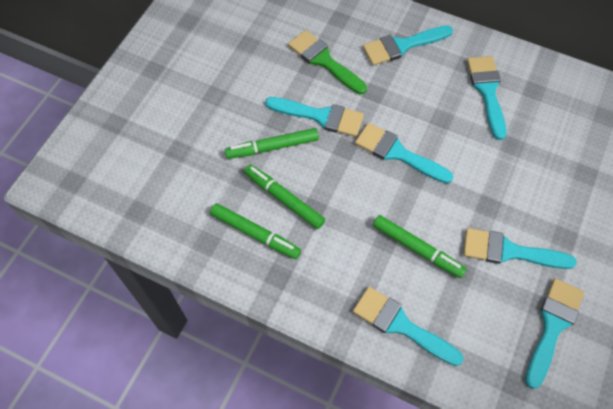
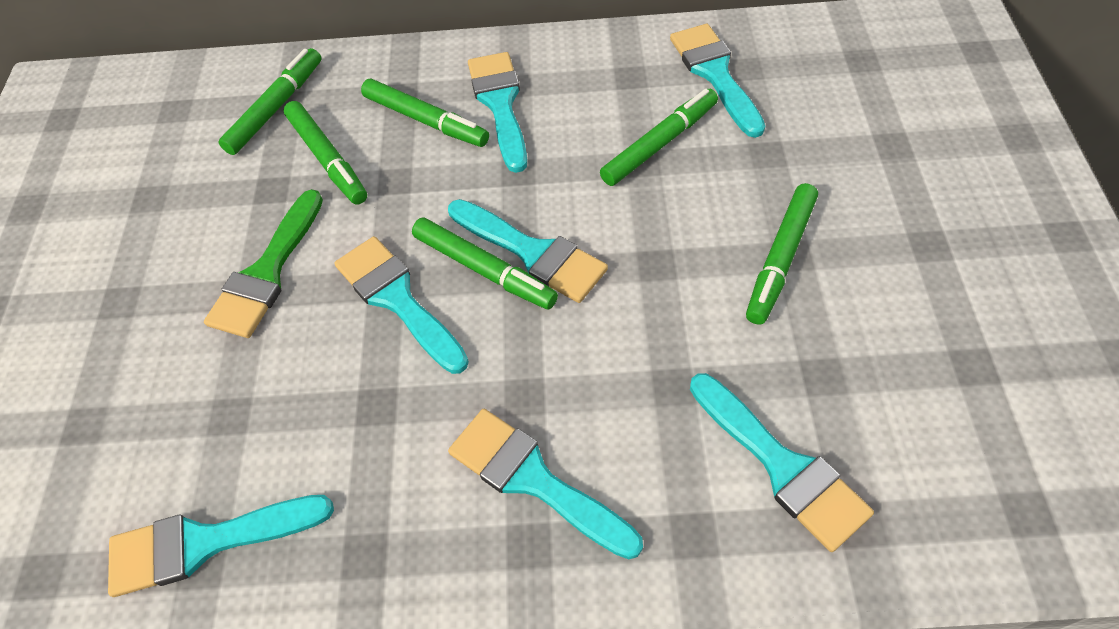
green marker: [210,203,301,259] [225,128,319,159] [244,164,325,229] [373,215,466,278] = 4 -> [218,48,322,155] [284,101,367,205] [361,79,489,147] [412,217,558,309] [600,89,718,186] [746,183,818,325] = 6

